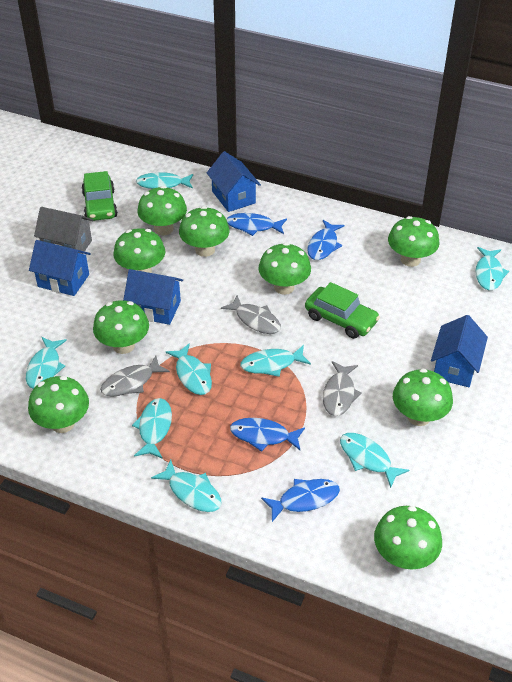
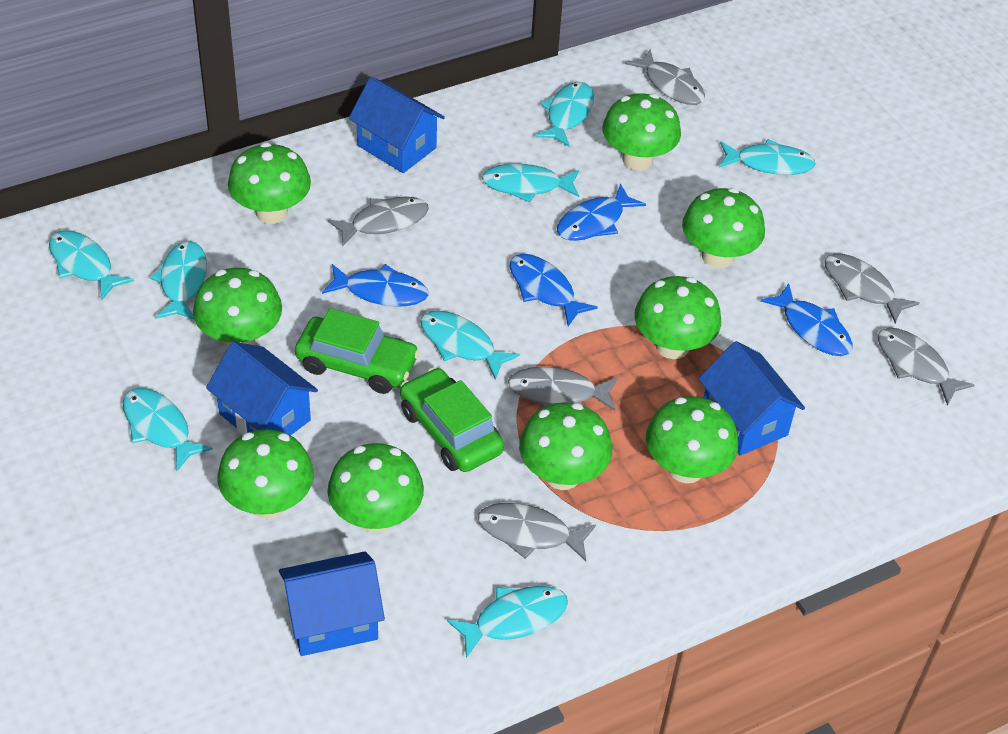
grey fish: [100,356,170,397] [221,295,281,334] [323,361,362,416] = 3 -> [328,197,429,247] [478,503,596,561] [508,367,618,411] [625,49,705,105] [824,253,919,323] [878,328,974,406] = 6
grey house: [34,207,93,254] = 1 -> none = 0

